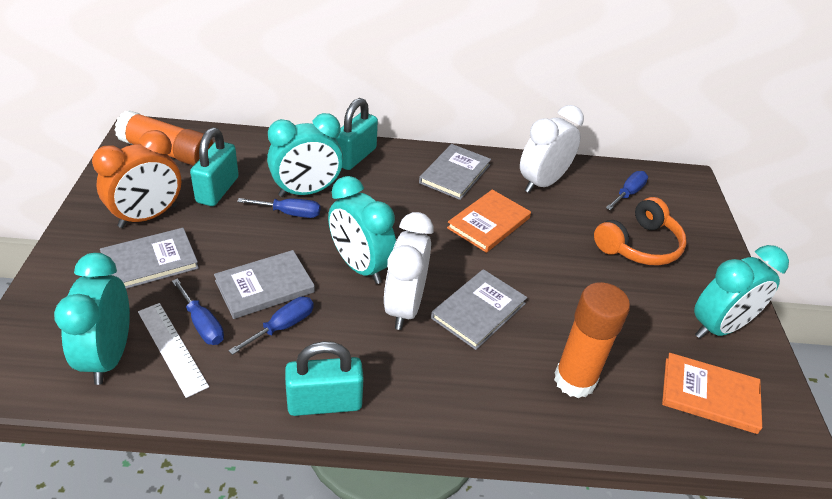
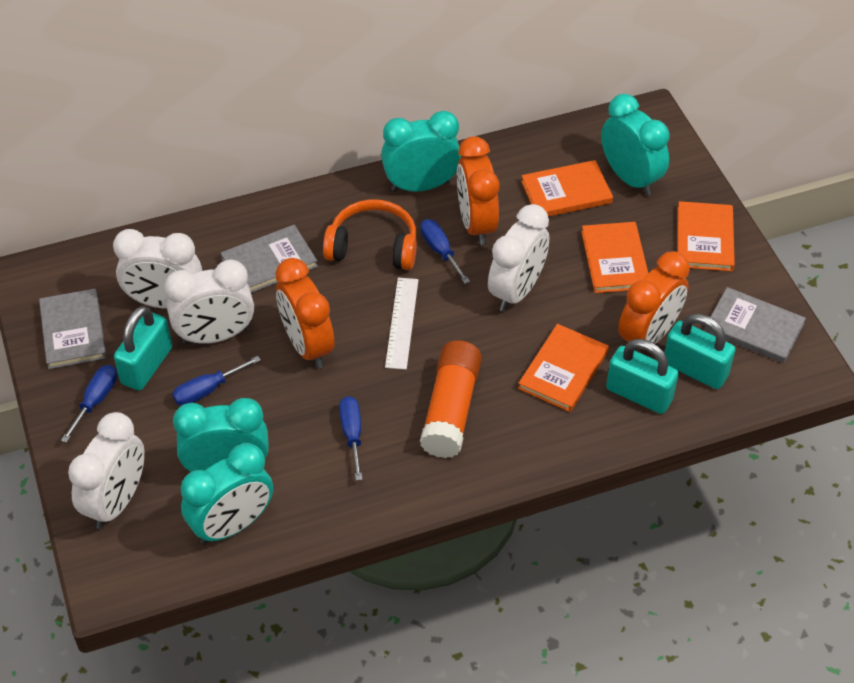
grey book: [100,228,199,289] [214,250,315,319] [419,144,491,200] [431,269,527,350] = 4 -> [39,289,106,369] [221,225,318,293] [705,287,806,363] = 3
orange book: [447,190,531,253] [662,353,762,434] = 2 -> [518,324,609,412] [521,160,613,217] [582,222,648,293] [678,201,735,271] = 4
orange clock: [92,130,181,228] = 1 -> [275,258,334,369] [457,136,500,246] [618,251,690,351] = 3
orange glue stick: [115,110,213,166] [554,282,630,398] = 2 -> [420,340,482,458] = 1
white clock: [384,212,433,330] [520,105,584,193] = 2 -> [68,412,145,529] [113,229,202,309] [164,260,254,344] [488,204,549,312] = 4

